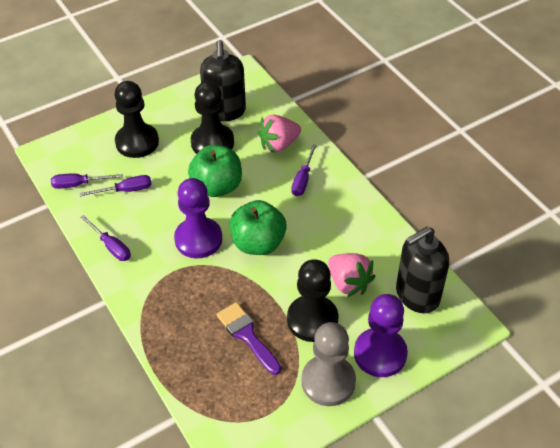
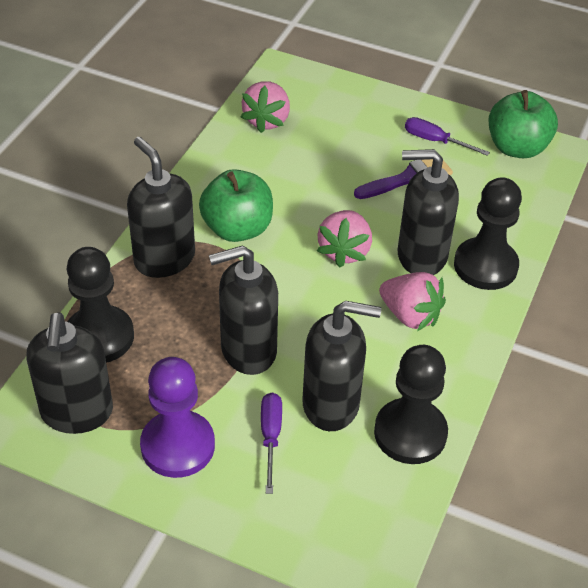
black soap dispenser: [200,40,246,121] [396,226,449,313] = 2 -> [27,312,113,434] [127,137,195,278] [209,245,278,375] [303,301,381,431] [397,149,459,275] = 5
grey pawn: [301,322,356,406] = 1 -> none = 0
pink strawberry: [258,115,301,153] [328,253,375,297] = 2 -> [241,81,290,133] [317,210,372,268] [379,272,446,331] = 3
purple pawn: [174,178,222,258] [354,294,408,377] = 2 -> [140,357,215,478] = 1
purple screwdriver: [51,174,123,189] [80,175,152,196] [80,215,131,261] [291,144,317,196] = 4 -> [261,393,282,494] [405,117,490,156] = 2

